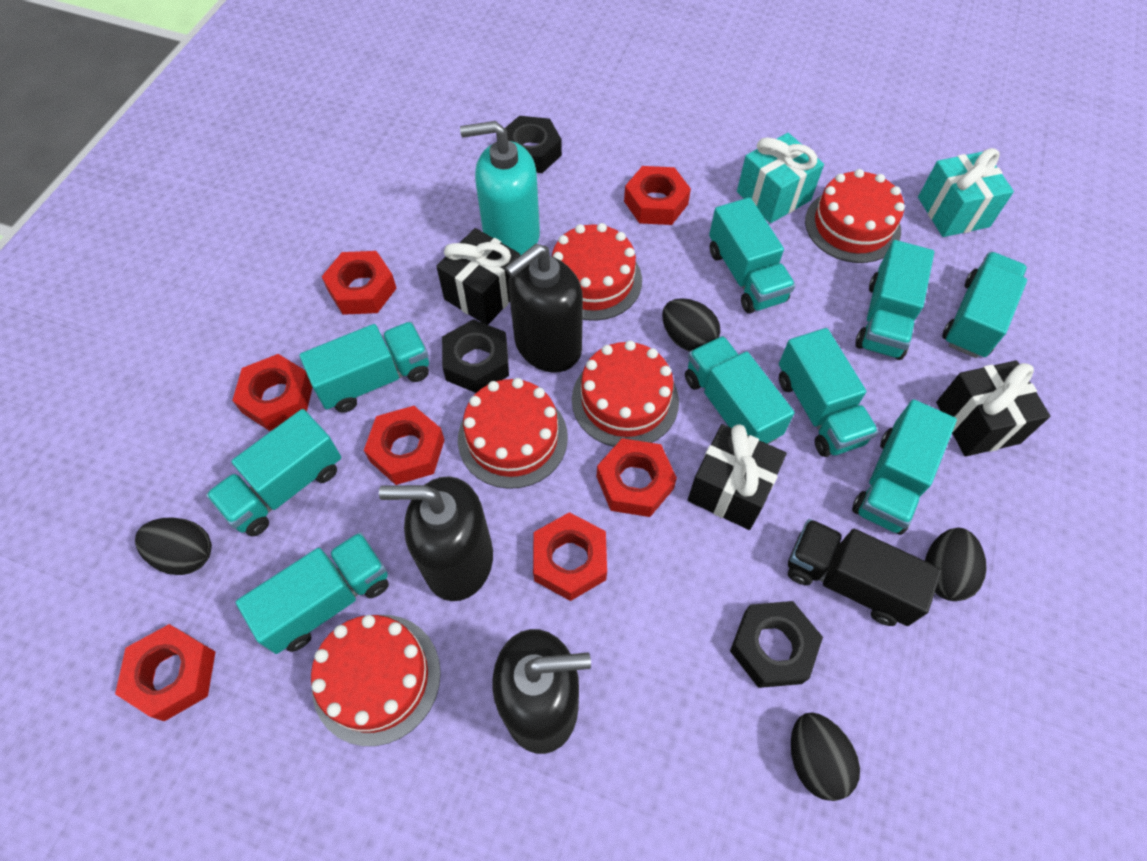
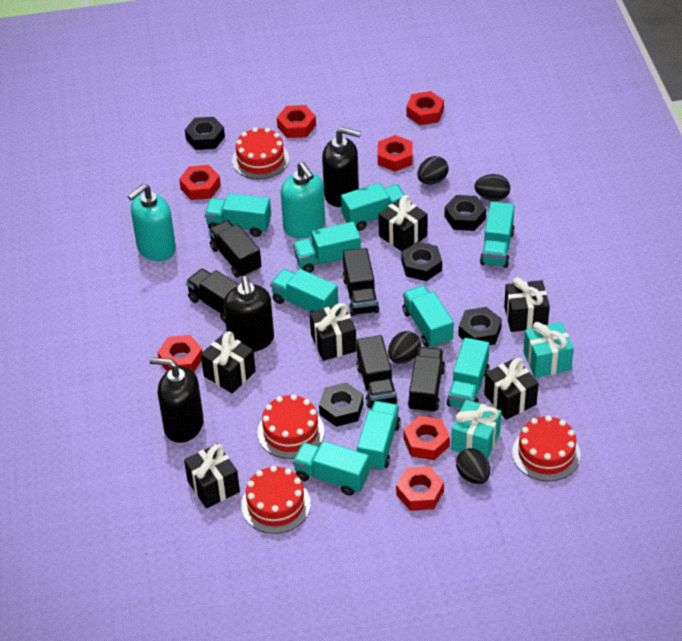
black gift: [436,228,520,325] [688,424,787,530] [936,360,1050,457] = 3 -> [184,444,240,508] [201,331,256,393] [310,303,357,361] [378,195,428,251] [484,358,538,420] [504,277,550,332] = 6
black nut: [442,319,509,393] [505,116,562,173] [730,601,823,688] = 3 -> [185,117,225,150] [319,382,363,427] [401,242,442,281] [444,195,486,231] [458,307,502,345] = 5
black truck: [788,519,942,626] = 1 -> [186,268,239,323] [209,220,261,278] [342,248,379,316] [356,335,398,408] [408,347,445,413] = 5
red cake: [311,615,441,746] [458,378,568,489] [552,223,642,321] [572,340,679,447] [805,169,905,263] = 5 -> [232,127,289,179] [241,466,311,534] [257,394,324,459] [512,415,581,481] = 4
turquoise soap dispenser: [460,121,540,256] = 1 -> [128,184,176,261] [280,162,325,238] = 2

